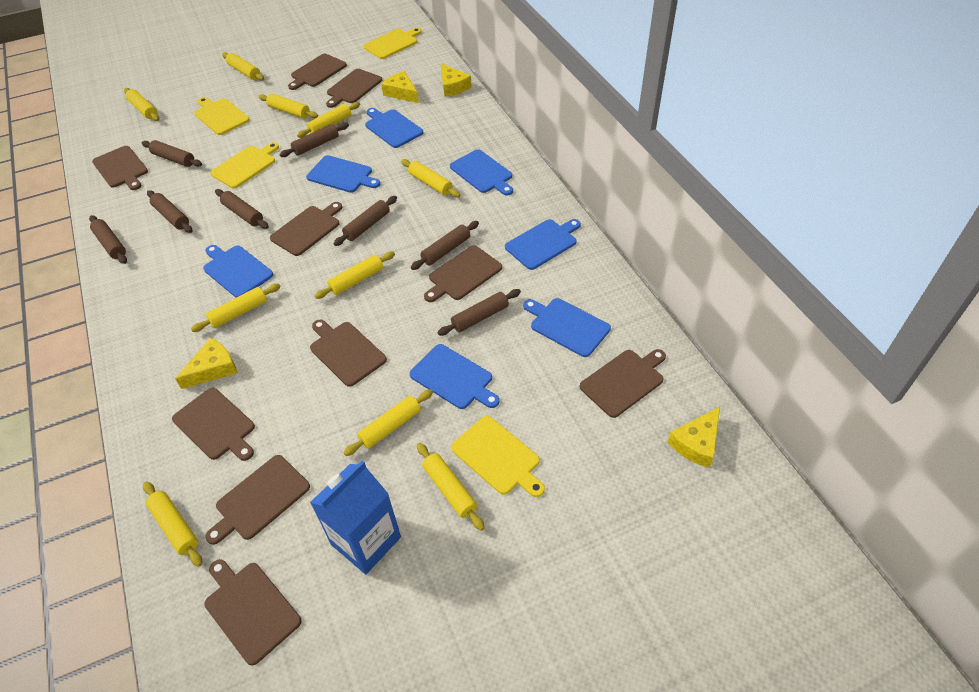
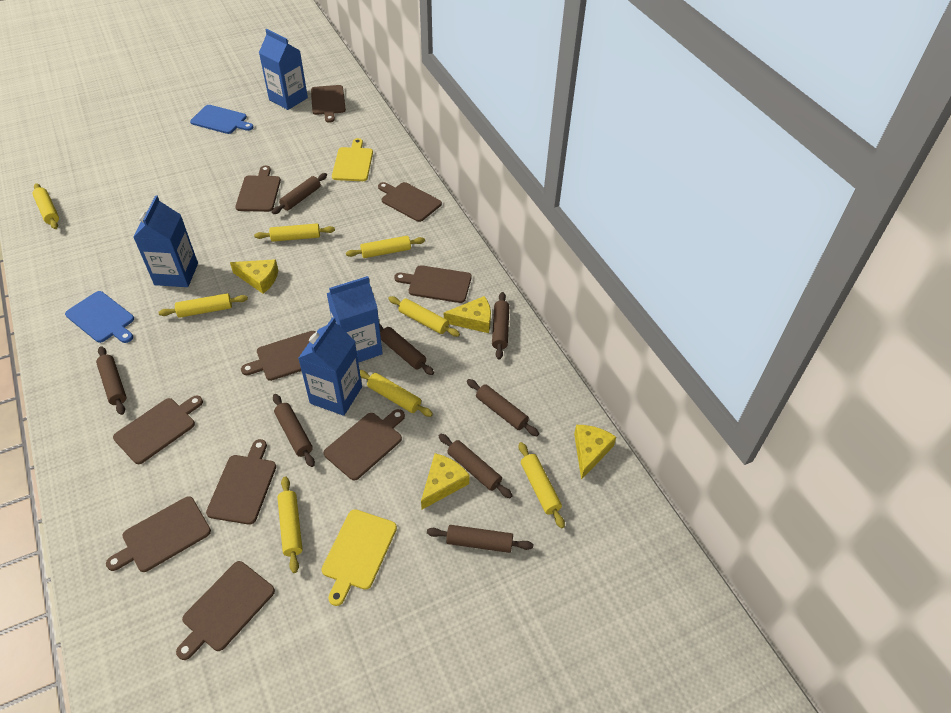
blue carton: [310,461,401,574] = 1 -> [133,195,198,287] [259,29,308,110] [298,317,362,416] [326,276,383,363] = 4
blue cutting board: [203,245,273,298] [306,155,380,193] [365,108,423,148] [410,344,500,409] [450,149,513,196] [505,219,581,270] [523,298,611,357] = 7 -> [65,291,134,343] [190,105,254,134] = 2
yellow cutting board: [194,97,250,135] [210,142,279,188] [363,28,422,59] [451,416,545,497] = 4 -> [321,509,397,606] [332,138,373,181] = 2
yellow rolling pin: [124,88,159,121] [143,481,202,567] [191,284,281,332] [222,52,264,81] [258,94,318,118] [297,102,360,138] [315,252,395,299] [344,389,433,456] [401,159,460,197] [417,443,485,531] = 10 -> [33,183,59,229] [158,293,248,318] [254,223,335,242] [277,477,303,573] [346,236,425,258] [360,370,433,417] [388,296,460,337] [519,442,565,528] = 8

